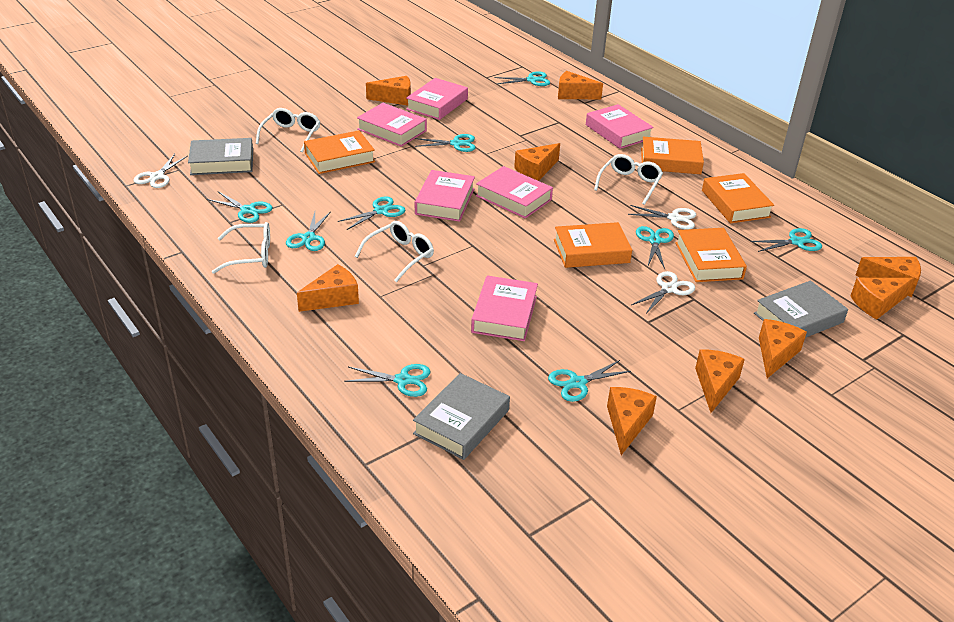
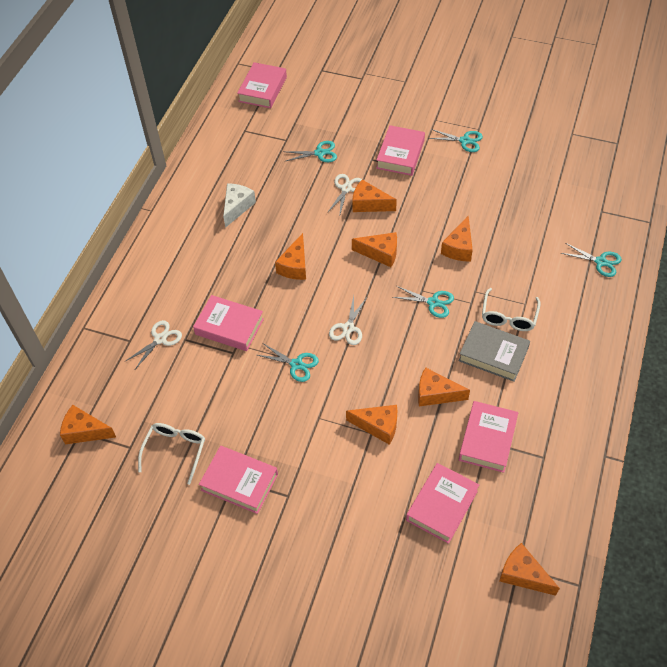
grey book: [188,138,253,175] [413,373,510,460] [754,281,848,338] = 3 -> [458,321,530,382] = 1
orange book: [304,130,375,174] [554,222,632,268] [641,137,704,174] [675,228,747,282] [702,173,774,223] = 5 -> none = 0
orange cheese: [297,264,359,312] [366,76,411,106] [514,143,560,181] [558,71,603,99] [607,387,657,455] [695,349,745,413] [759,319,807,378] [850,278,914,320] [855,257,921,297] = 9 -> [60,405,116,444] [275,233,306,280] [346,405,397,445] [352,232,397,267] [353,180,397,212] [418,367,470,406] [441,216,473,262] [499,543,560,596] = 8
turquoise scissors: [207,192,273,223] [286,211,331,251] [338,197,405,230] [344,364,430,397] [415,134,476,152] [495,72,550,86] [548,360,631,402] [636,226,674,269] [750,228,822,252] = 9 -> [257,344,319,382] [284,141,337,162] [393,286,454,318] [428,129,483,152] [561,243,622,277] = 5
white cheese: none = 0 -> [223,183,256,228] = 1
white glasses: [212,222,270,274] [256,108,320,152] [355,221,434,282] [594,154,663,205] = 4 -> [138,423,205,485] [482,288,541,331] = 2

